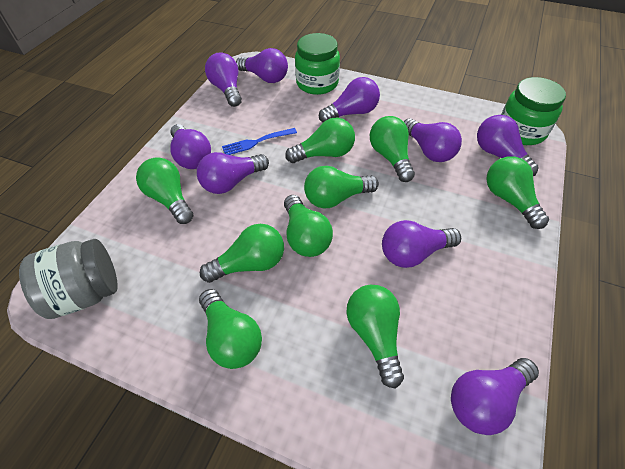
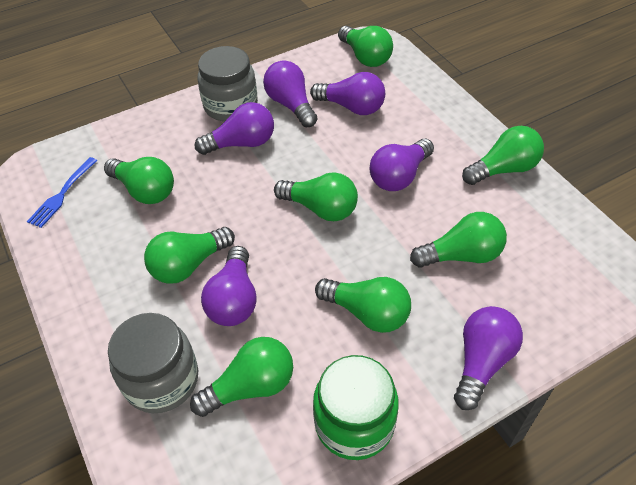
green jar: [295,33,340,95] [501,77,566,145] = 2 -> [313,355,399,460] = 1
green light bulb: [136,157,193,224] [199,289,262,369] [200,224,284,283] [284,195,333,257] [285,118,355,163] [304,166,379,208] [347,285,404,389] [370,116,415,182] [486,156,549,229] = 9 -> [104,157,174,204] [144,227,235,284] [190,337,293,417] [274,172,358,221] [315,277,411,333] [338,26,393,67] [410,212,507,268] [462,126,544,185] = 8
grey jar: [19,239,117,319] = 1 -> [108,313,198,413] [198,46,258,122] = 2
purple light bulb: [170,124,211,169] [197,152,269,194] [205,52,242,107] [236,48,288,83] [319,77,380,122] [382,220,461,268] [404,118,462,162] [451,358,539,435] [477,115,539,176] = 9 -> [195,102,274,155] [201,246,257,326] [263,60,317,127] [310,72,385,115] [370,139,434,191] [454,306,523,410] = 6

